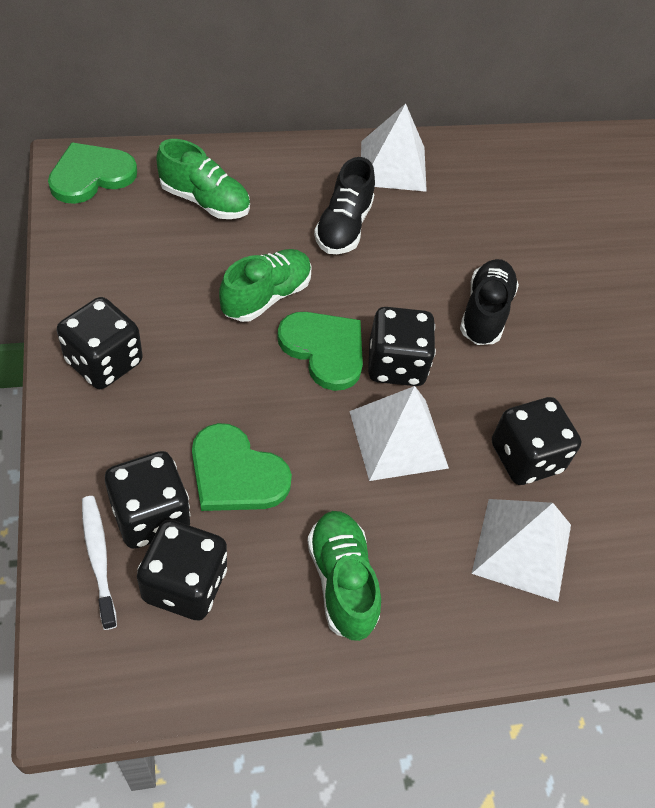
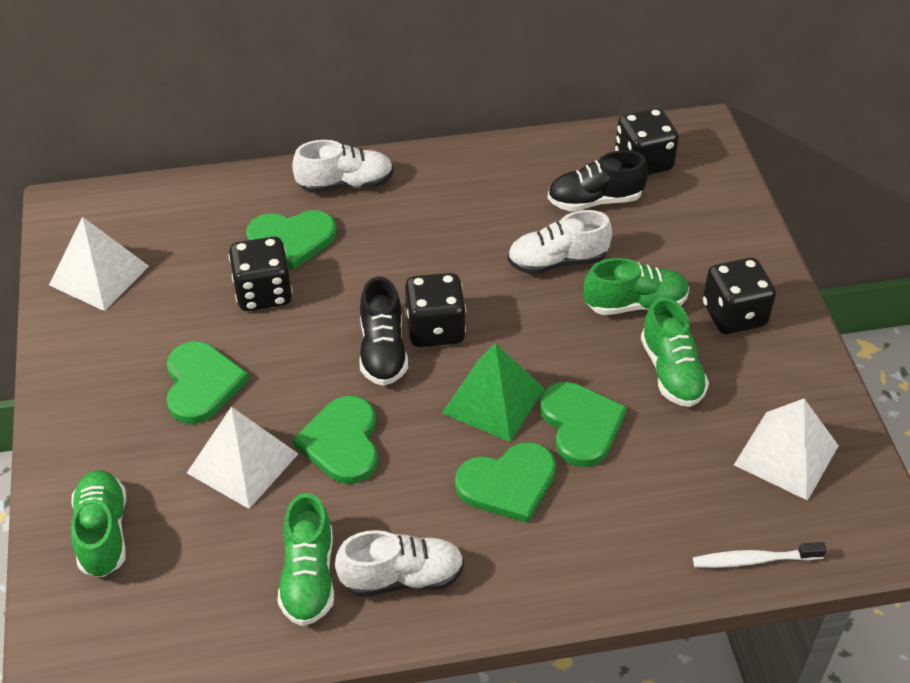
black dice: [57,297,143,389] [105,451,190,549] [137,520,227,621] [368,307,436,386] [492,397,582,485] = 5 -> [228,237,293,311] [405,273,466,347] [615,108,679,175] [703,258,776,334] = 4
green heart: [48,142,137,204] [192,423,292,511] [277,312,363,391] = 3 -> [166,341,249,424] [246,210,337,270] [293,396,378,484] [455,442,556,523] [540,382,627,467] = 5
green pyramid: none = 0 -> [442,343,544,442] = 1
green shoe: [156,139,250,219] [219,249,311,322] [307,511,381,641] = 3 -> [71,470,126,577] [277,493,334,626] [584,258,689,315] [641,297,709,407] = 4
white shoe: none = 0 -> [292,140,394,193] [335,530,464,597] [508,210,612,274] = 3

